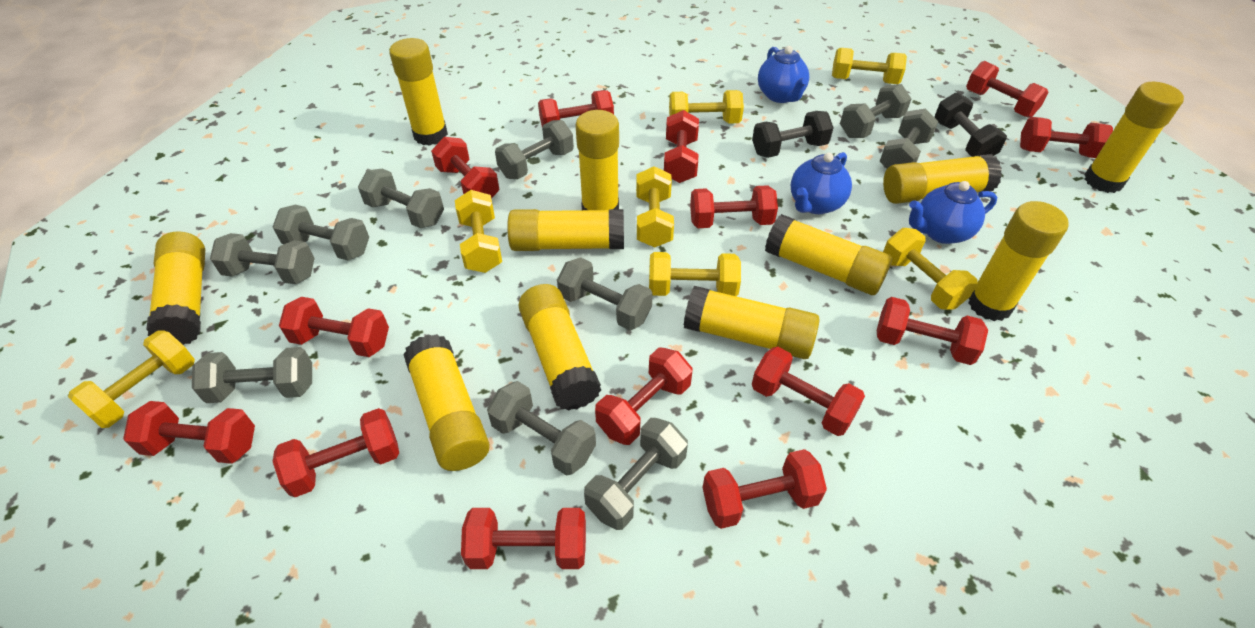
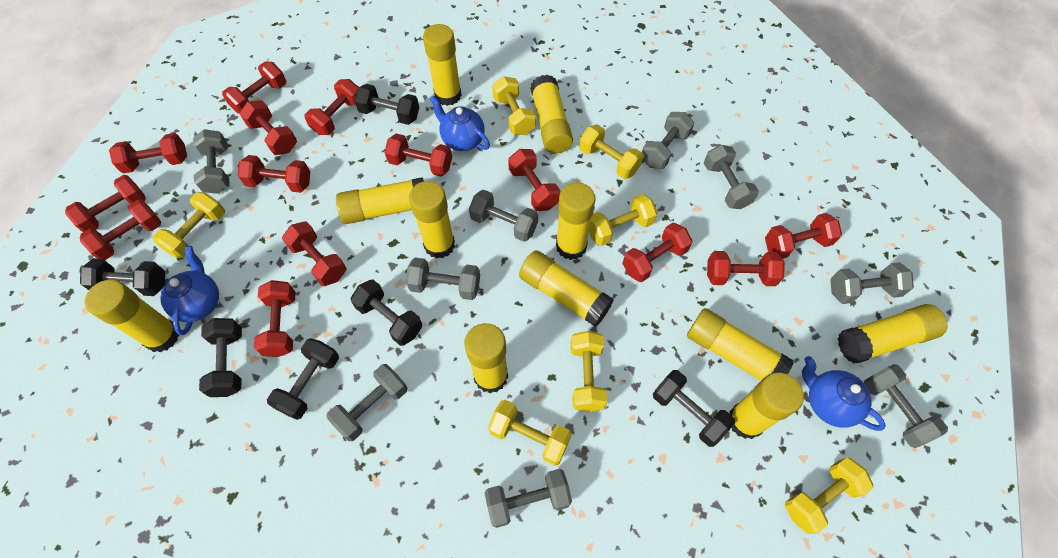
black dumbbell: [752,111,834,158] [934,93,1007,157] = 2 -> [80,258,165,296] [199,318,242,397] [267,338,339,420] [351,279,422,346] [354,84,419,125] [653,370,735,447] = 6
grey dumbbell: [192,347,312,403] [210,233,315,284] [273,205,369,261] [358,169,444,228] [487,381,596,476] [495,120,574,179] [557,257,653,330] [584,418,688,530] [840,84,911,138] [879,109,938,169] = 10 -> [193,129,230,194] [326,364,408,441] [406,257,480,300] [469,190,538,242] [484,469,572,528] [642,112,694,169] [704,145,759,209] [830,262,914,304] [864,364,948,448] = 9

